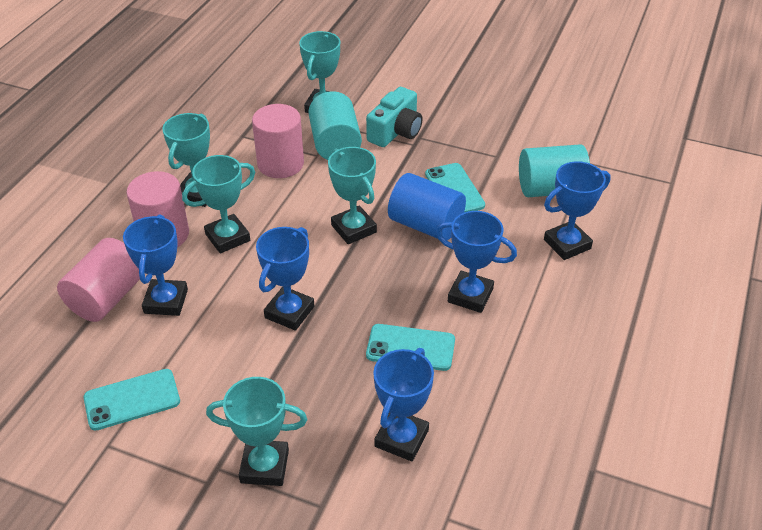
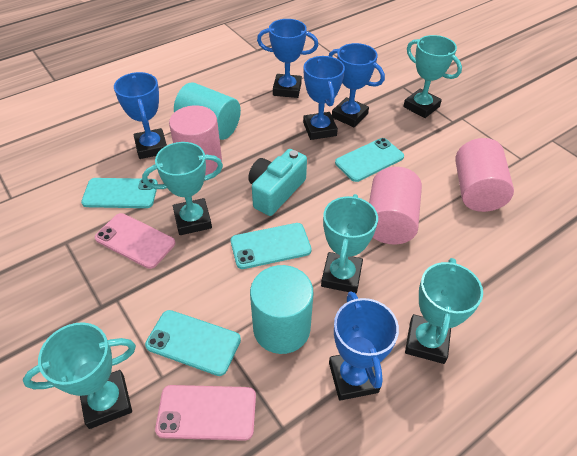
blue cylinder: [388,173,466,240] = 1 -> none = 0
pink phone: none = 0 -> [95,213,176,269] [155,385,256,441] = 2
turquoise phone: [84,369,180,431] [366,324,455,371] [425,163,485,212] = 3 -> [81,178,158,208] [145,310,241,376] [231,223,312,269] [335,138,404,182] = 4

